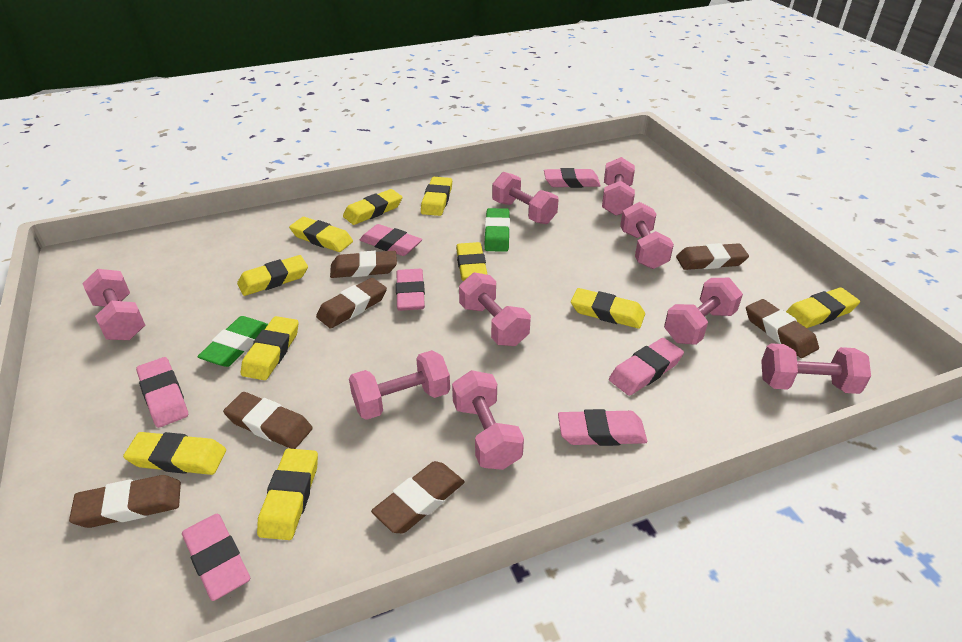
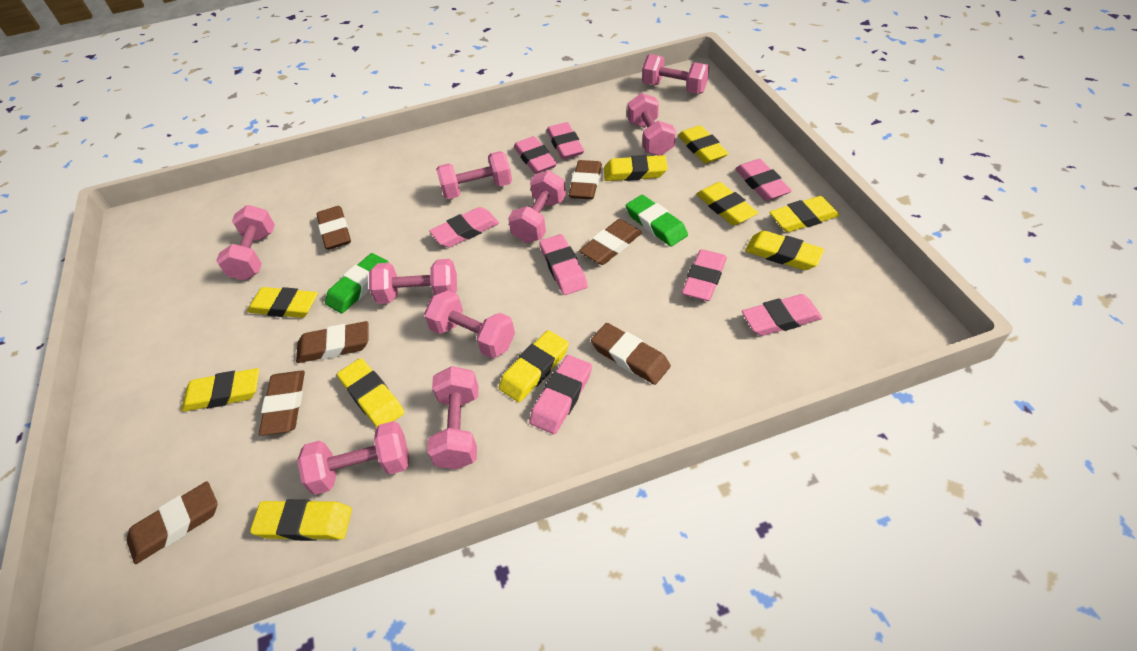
pink eraser: [136,357,188,428] [182,514,250,601] [360,224,422,256] [396,269,425,311] [544,168,601,188] [558,409,647,446] [609,338,684,396] = 7 -> [429,207,499,247] [514,136,557,174] [529,355,592,434] [539,234,588,295] [547,122,584,159] [682,249,727,301] [735,159,792,201] [742,294,822,336] = 8

